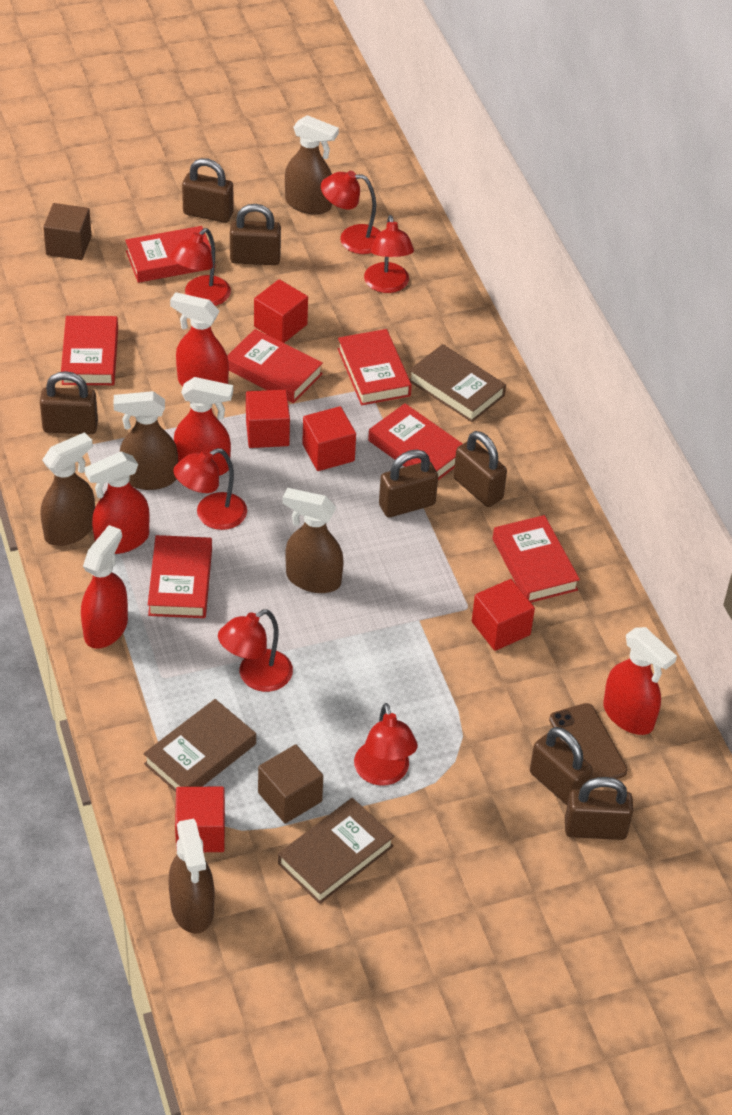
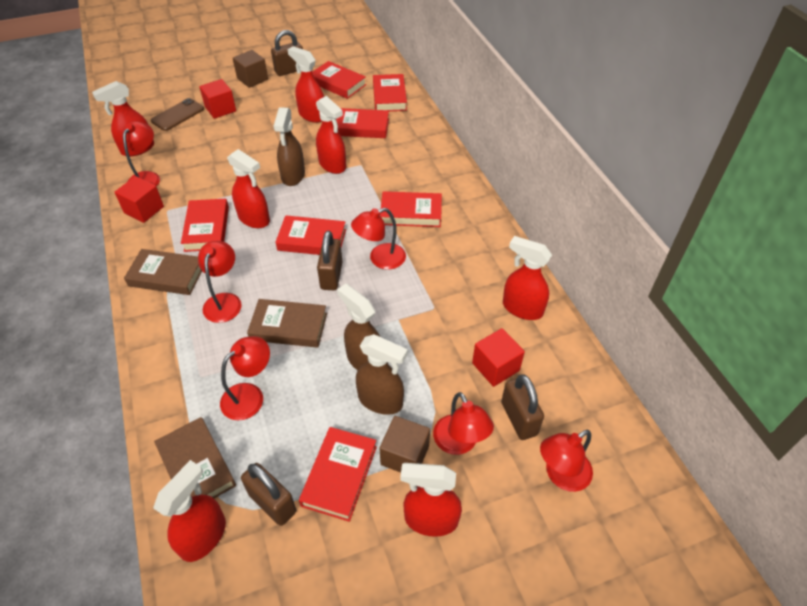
brown padlock: [40,371,98,434] [182,158,234,223] [230,204,281,265] [379,449,438,518] [454,431,507,507] [530,727,593,805] [565,777,633,840] = 7 -> [241,463,296,526] [271,30,303,76] [317,231,342,290] [501,374,544,440] = 4
brown spray bottle: [40,432,95,546] [113,391,178,490] [168,819,214,934] [283,488,344,593] [285,115,339,215] = 5 -> [274,107,305,186] [337,284,380,370] [356,334,408,415] = 3
red cube: [175,787,225,852] [246,390,290,448] [254,279,308,343] [302,406,356,471] [472,579,535,651] = 5 -> [115,176,164,223] [199,79,236,119] [472,328,525,387] = 3
red spray bottle: [81,525,128,649] [84,451,150,554] [170,292,229,386] [174,377,233,476] [603,627,677,735] = 5 -> [92,81,154,156] [153,460,226,562] [227,149,270,228] [287,46,324,123] [316,96,346,174] [400,463,462,537] [503,236,552,320] = 7

